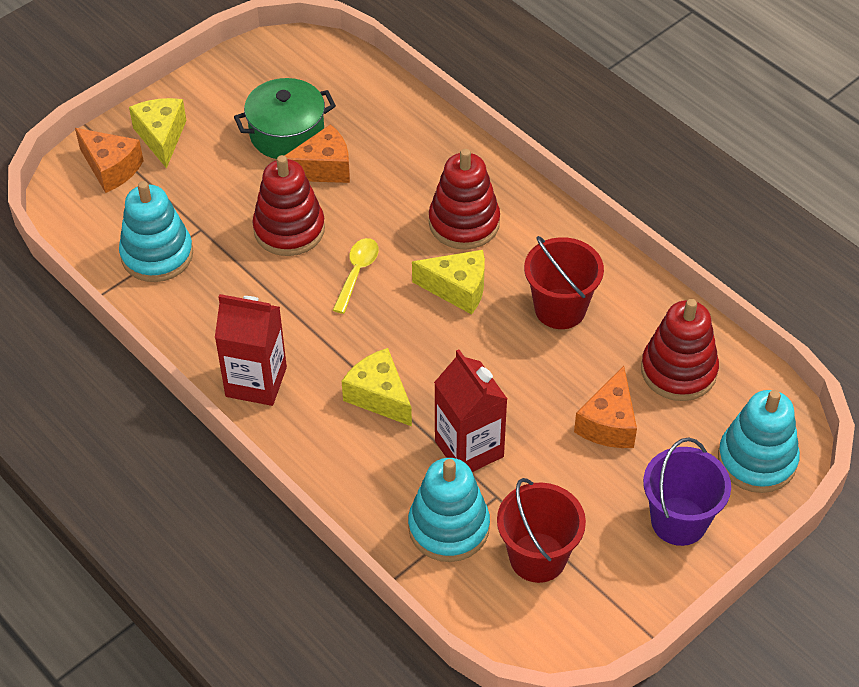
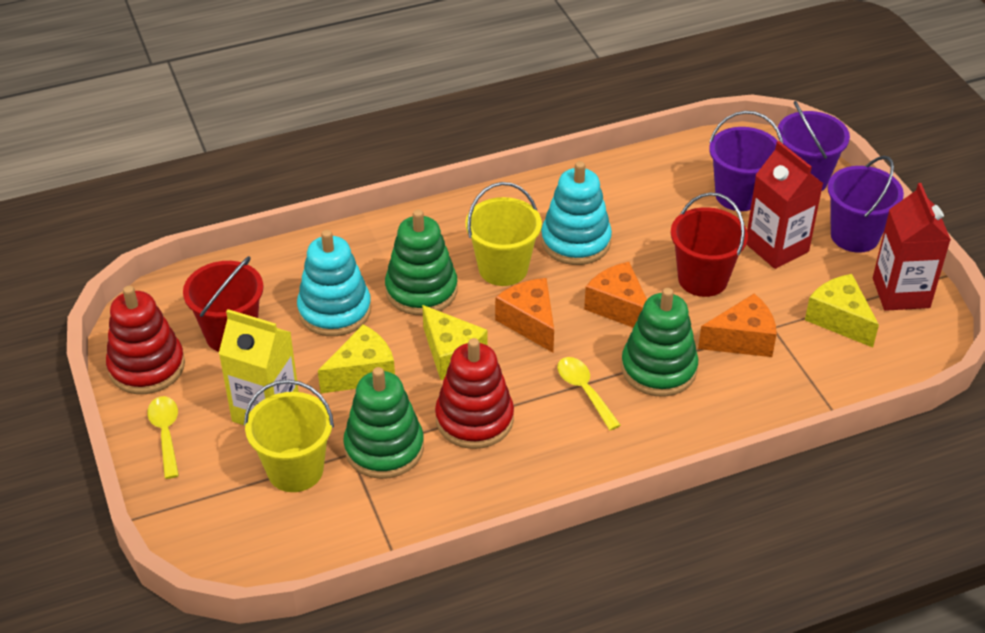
green pot: [234,78,336,159] = 1 -> none = 0
green stacking toy: none = 0 -> [343,367,424,479] [385,209,458,315] [621,288,698,397] = 3
purple bucket: [643,438,731,546] = 1 -> [709,111,783,211] [778,101,850,191] [828,156,904,253] = 3
red stacking toy: [252,155,325,256] [429,149,500,250] [641,299,719,401] = 3 -> [106,286,185,394] [435,338,514,449] = 2
turquoise stacking toy: [119,181,193,282] [408,458,490,562] [718,390,800,493] = 3 -> [297,230,371,336] [541,161,612,265] = 2
yellow bucket: none = 0 -> [244,380,334,492] [466,182,542,286] = 2
yellow carton: none = 0 -> [219,309,299,426] = 1
yellow spoon: [333,238,379,314] = 1 -> [147,396,179,479] [557,357,621,430] = 2

